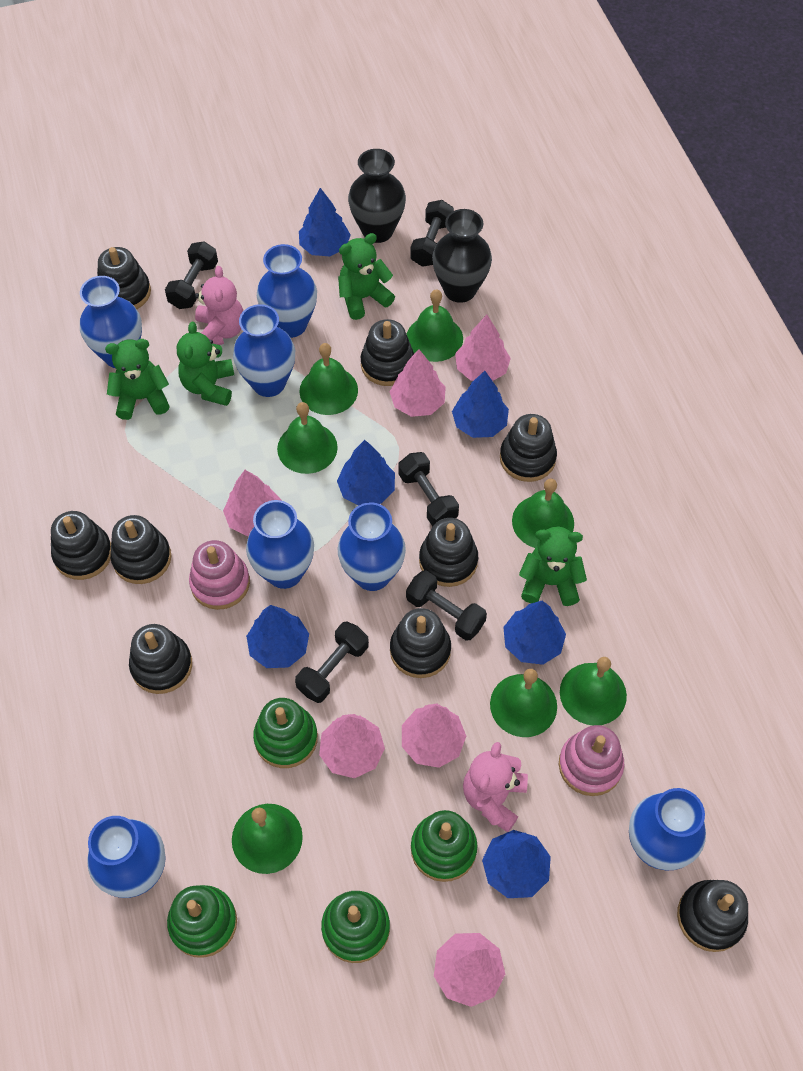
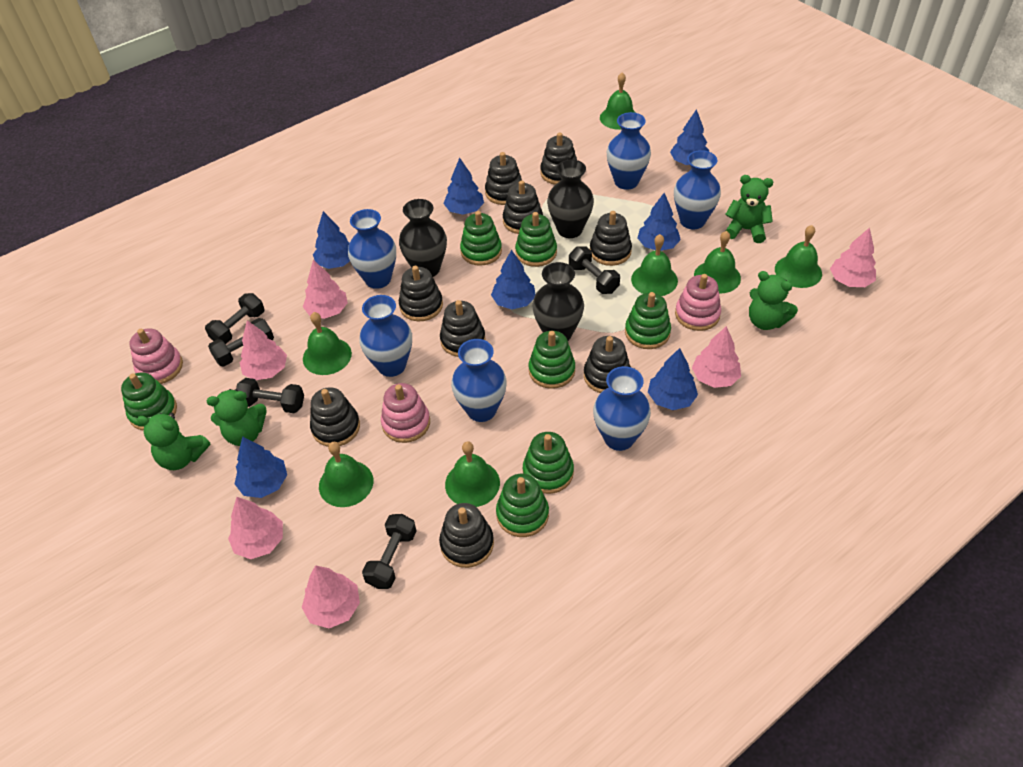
black vase: [348,149,406,243] [432,209,492,303] = 2 -> [399,199,447,277] [532,262,584,341] [547,160,594,238] = 3
blue tree: [246,605,309,668] [299,188,351,256] [337,440,395,506] [452,371,509,438] [482,830,551,898] [503,601,566,665] = 6 -> [235,436,287,498] [313,211,350,269] [443,158,484,215] [491,250,536,309] [638,193,681,251] [648,348,698,410] [670,109,709,165] = 7
blue vase: [80,276,142,368] [87,816,166,898] [233,304,295,397] [246,500,314,589] [257,244,317,338] [338,502,406,591] [629,788,706,870] = 7 -> [348,209,396,289] [359,295,412,377] [451,339,507,422] [593,366,651,451] [607,112,651,190] [674,150,721,230] = 6
green stacking toy: [167,885,237,958] [253,698,318,768] [321,891,390,963] [411,810,478,882] = 4 -> [121,372,177,431] [460,211,502,266] [496,474,549,537] [515,212,557,267] [523,432,574,494] [529,331,575,389] [625,292,671,349] = 7
pink stacking toy: [189,540,250,610] [559,725,624,796] = 2 -> [130,328,183,384] [381,383,430,443] [675,274,721,331] = 3
pink teddy bear: [195,266,243,345] [463,742,528,832] = 2 -> none = 0

